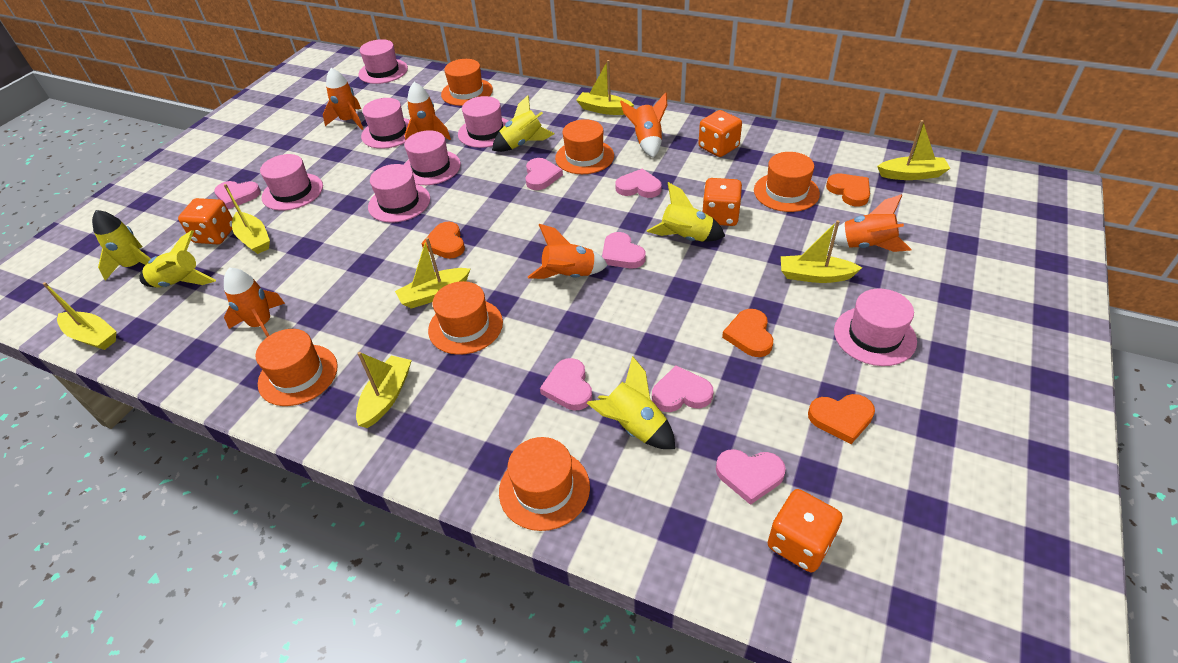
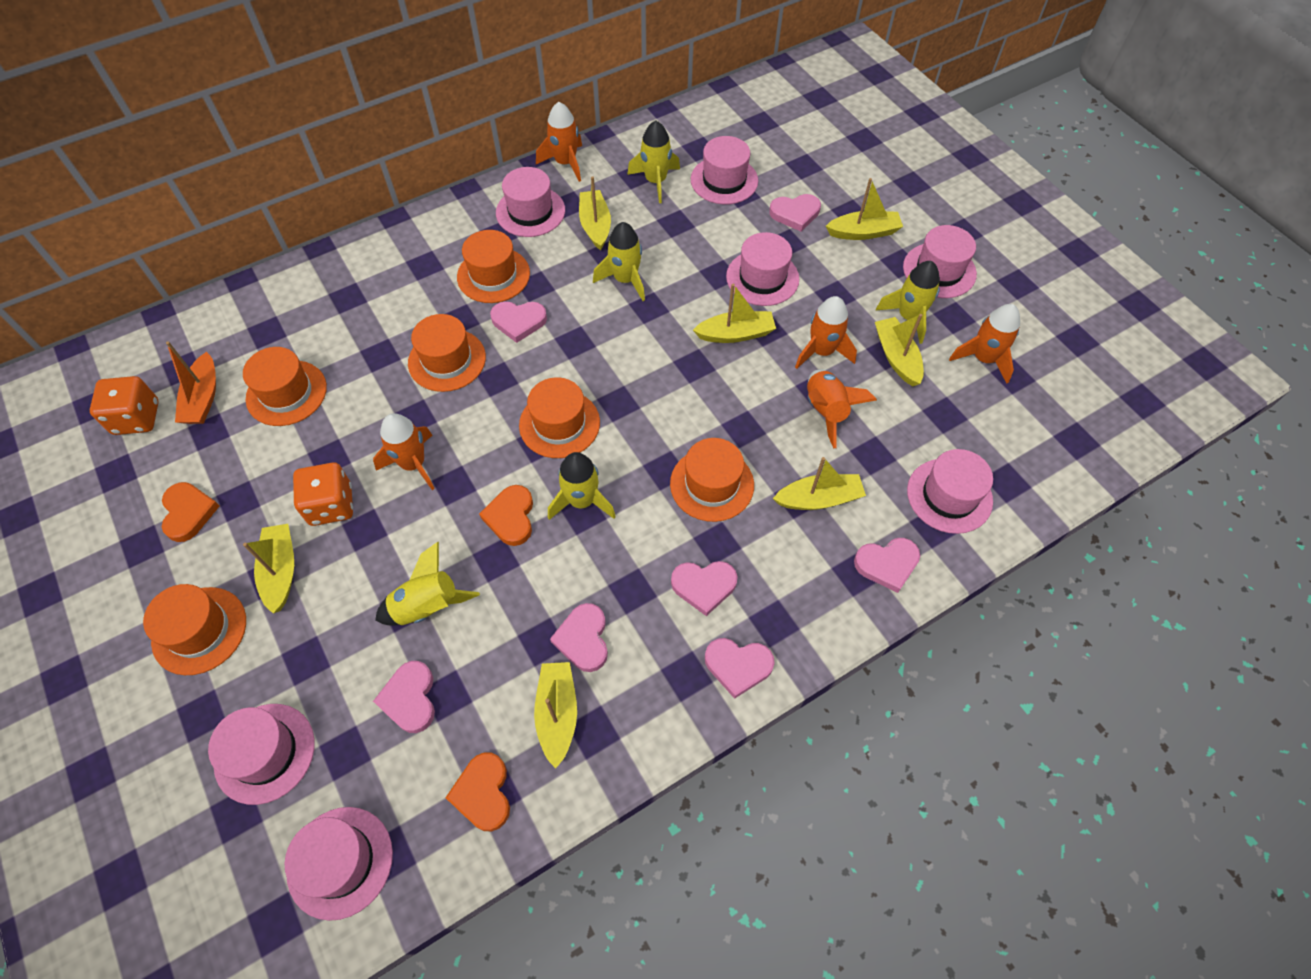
orange boat: none = 0 -> [166,341,216,424] = 1
orange dice: [178,198,233,244] [698,110,742,157] [702,178,742,226] [768,489,842,572] = 4 -> [90,376,159,435] [293,462,353,526] = 2
orange heart: [421,222,465,259] [722,309,773,357] [808,394,875,444] [826,174,870,206] = 4 -> [162,482,219,542] [445,753,510,831] [479,485,533,546] = 3
orange rocket: [224,268,285,337] [323,68,363,130] [405,82,451,141] [528,224,608,279] [620,92,667,158] [830,194,911,252] = 6 -> [373,413,435,490] [536,102,582,182] [795,296,857,369] [807,370,877,448] [949,304,1020,384] = 5

